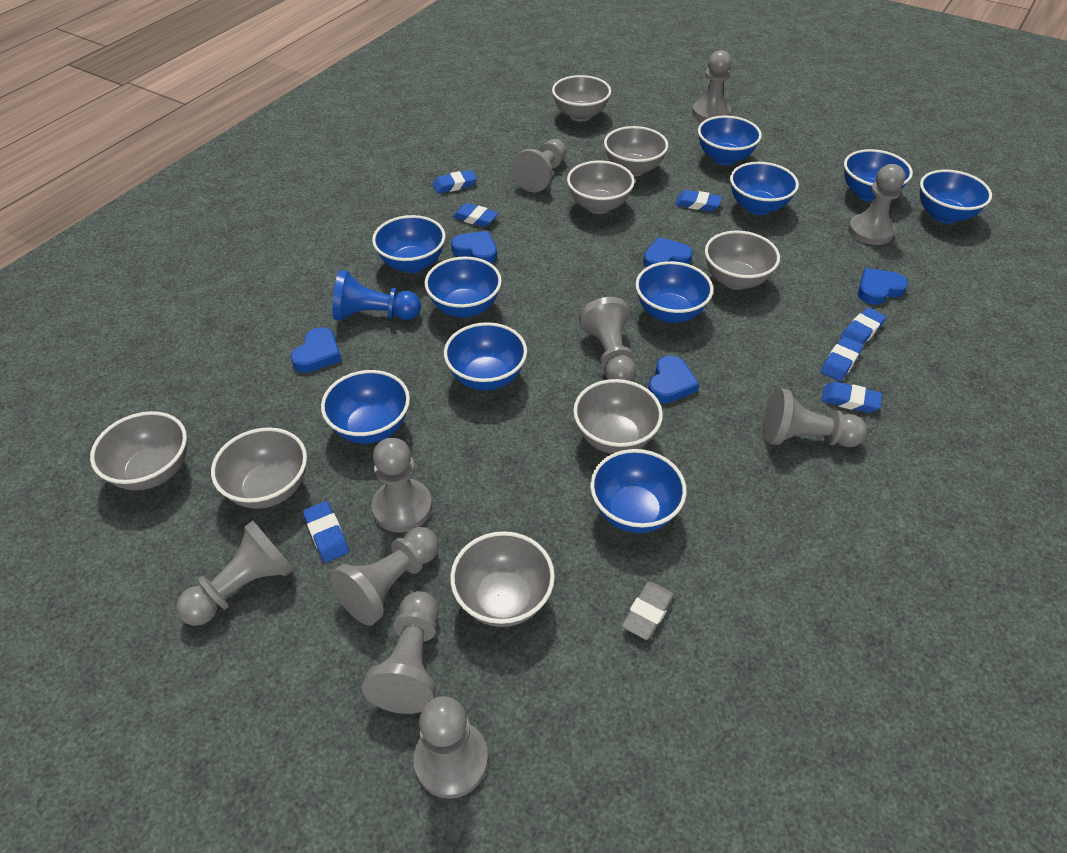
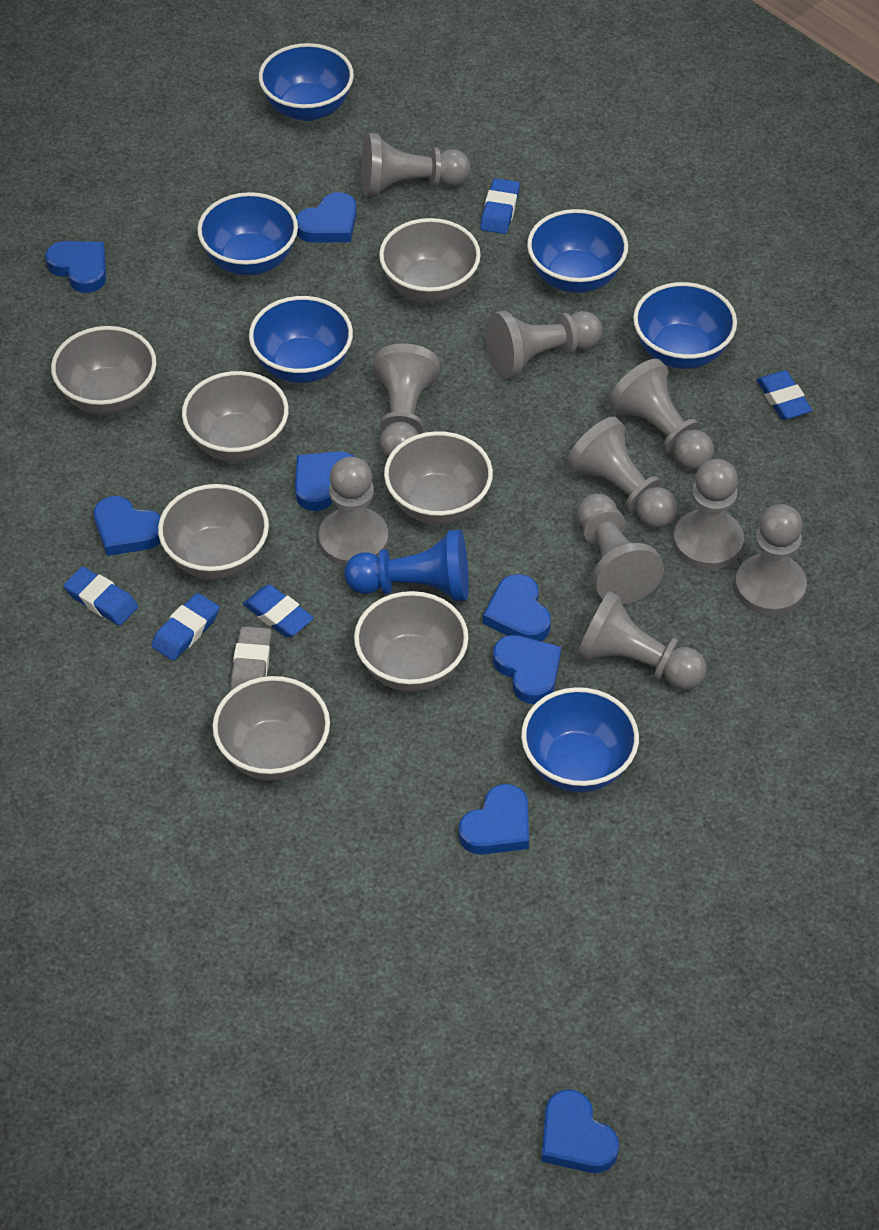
blue bowl: [321,370,410,444] [372,215,445,273] [424,257,502,318] [444,322,527,391] [590,449,687,533] [635,261,713,323] [698,116,762,165] [730,162,799,215] [844,149,913,202] [920,170,992,224] = 10 -> [197,192,298,276] [249,296,353,383] [259,43,354,121] [521,687,639,792] [527,209,628,293] [633,282,737,369] = 6
blue eraser: [303,501,349,563] [433,170,477,194] [453,203,498,227] [675,190,722,211] [820,337,863,381] [822,382,882,413] [840,307,886,344] = 7 -> [64,567,138,626] [151,593,220,661] [243,585,314,637] [480,178,520,234] [757,370,812,420] = 5
blue heart: [291,327,342,373] [451,231,497,264] [643,237,693,267] [648,356,699,403] [858,268,908,305] = 5 -> [45,241,106,293] [94,496,161,556] [295,451,354,511] [296,192,357,243] [459,784,529,855] [483,574,551,641] [493,635,561,704] [541,1090,619,1173] = 8
grey bowl: [90,411,187,491] [211,427,307,509] [450,531,555,627] [552,75,611,122] [567,161,635,214] [573,379,663,454] [604,126,668,177] [705,231,780,290] = 8 -> [51,326,156,415] [158,484,269,580] [182,371,289,462] [213,676,330,781] [354,591,469,692] [379,218,481,302] [384,431,493,525] = 7

